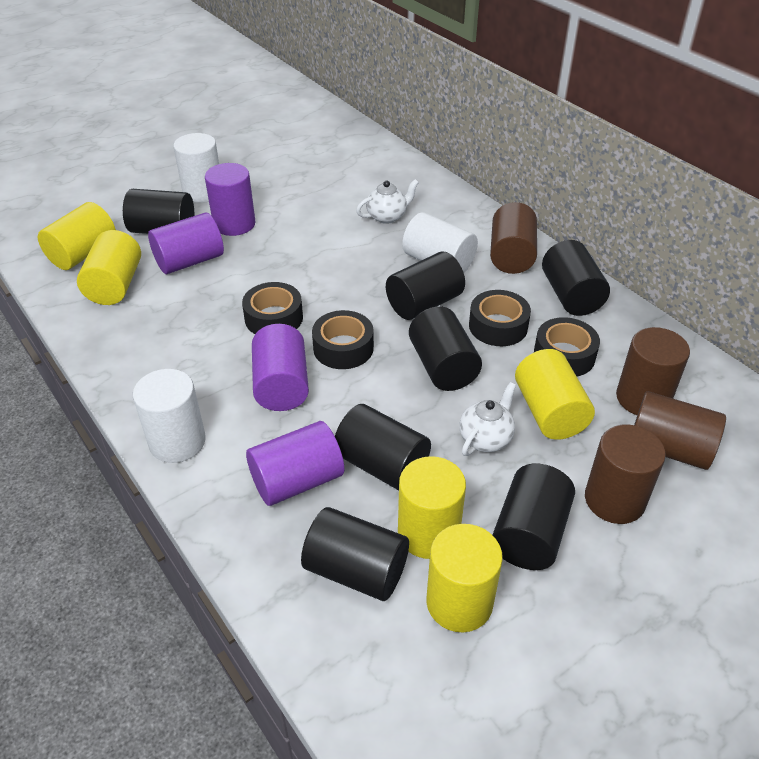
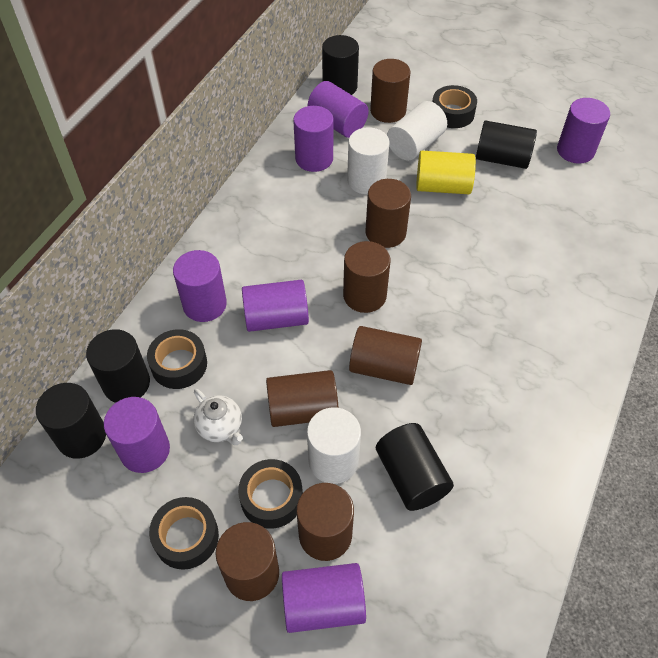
black cylinder: [123,189,194,234] [301,507,409,601] [335,404,431,490] [386,251,465,320] [409,306,482,391] [493,464,575,570] [542,240,610,316] = 7 -> [36,383,106,459] [86,329,150,403] [322,35,359,95] [376,423,454,511] [476,121,537,169] = 5
brown cylinder: [490,202,537,274] [585,425,666,524] [616,327,690,415] [634,391,726,470] = 4 -> [215,522,279,601] [266,370,339,427] [296,483,354,561] [343,241,391,313] [349,326,422,385] [366,179,411,248] [370,59,410,123] = 7
purple cylinder: [148,212,224,274] [205,163,256,236] [246,421,344,506] [252,324,309,411] = 4 -> [104,397,170,473] [173,250,227,322] [242,280,309,332] [282,563,366,633] [293,106,334,172] [308,81,369,138] [557,98,610,164] = 7
white teapot: [356,179,419,224] [460,382,516,456] = 2 -> [193,389,243,445] = 1
yellow cylinder: [38,202,116,270] [77,230,141,305] [398,456,466,559] [426,524,503,632] [515,349,595,440] = 5 -> [416,151,476,194] = 1

